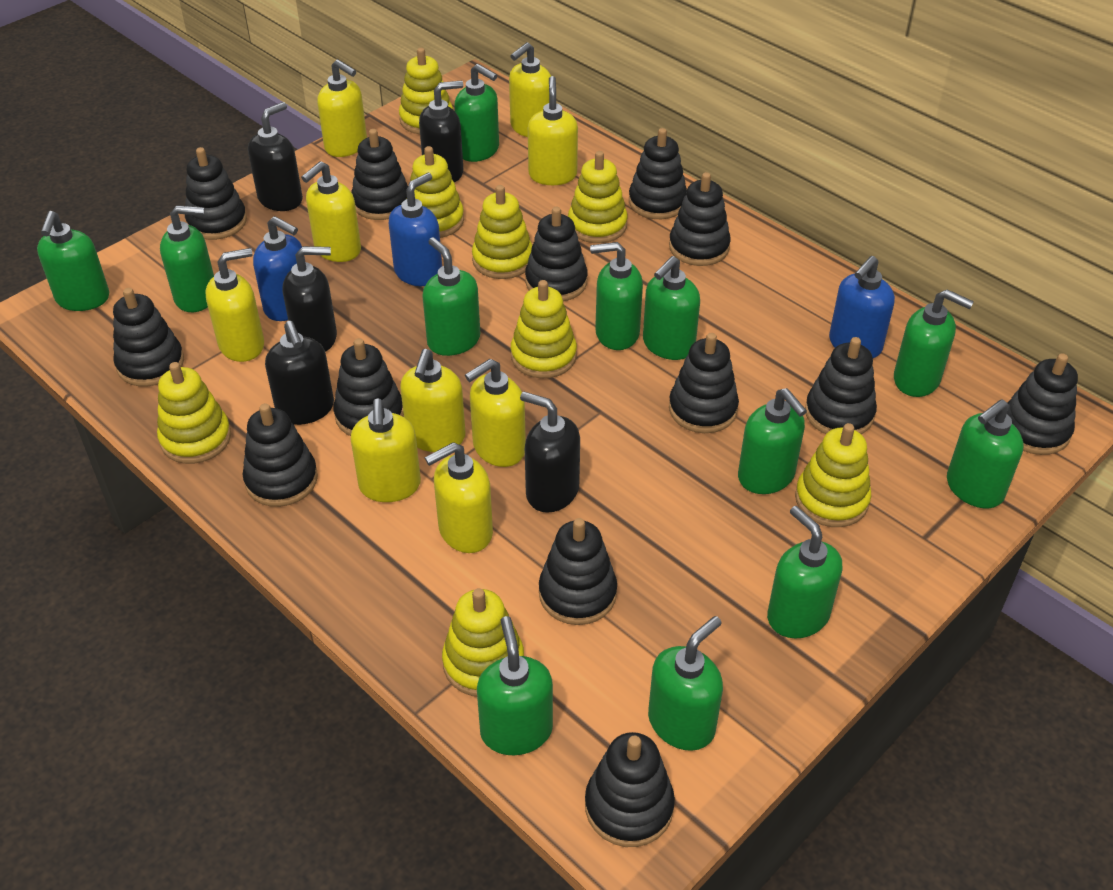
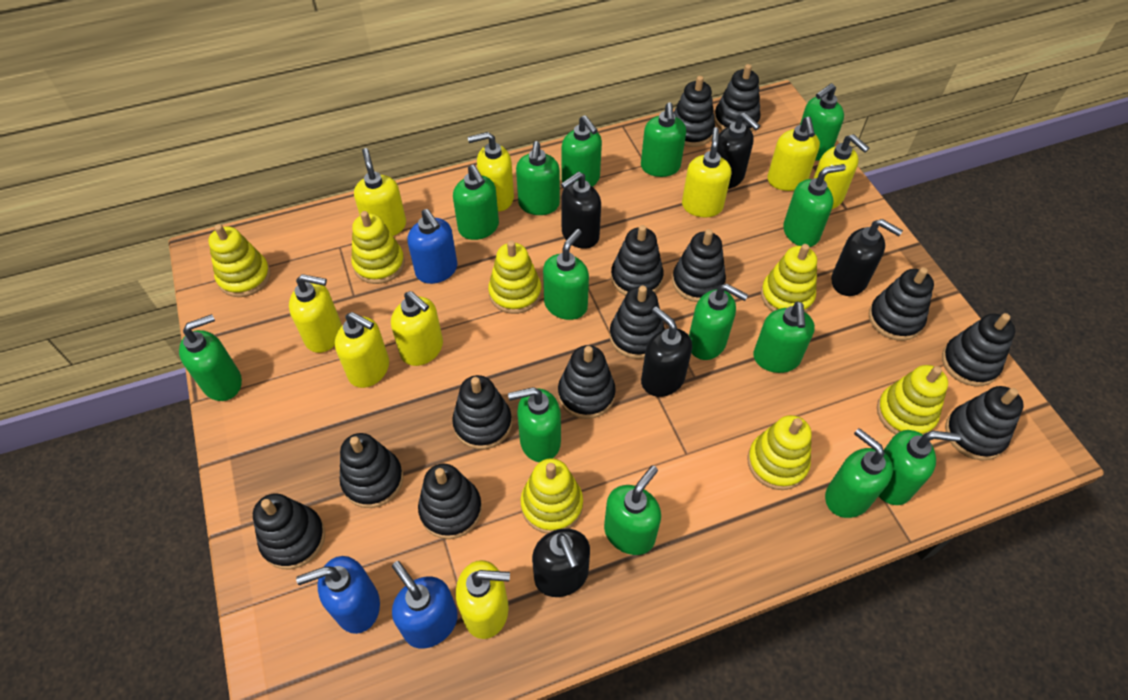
green soap dispenser: [37,211,109,311] [160,205,214,312] [422,237,480,356] [454,64,499,162] [477,616,553,755] [590,242,643,350] [643,256,700,360] [648,616,723,751] [738,388,807,494] [767,506,842,638] [894,289,974,397] [947,399,1024,508] = 12 -> [179,314,242,401] [453,165,499,240] [508,387,561,462] [516,141,560,215] [543,229,589,320] [561,115,602,187] [604,465,661,555] [641,102,686,177] [689,284,748,360] [753,301,815,373] [783,164,846,247] [800,83,844,161] [825,428,893,518] [879,430,961,505] = 14
yellow stacking toy: [157,362,231,464] [399,48,453,134] [410,146,464,238] [442,588,524,697] [472,185,532,279] [511,280,577,378] [568,151,628,243] [795,423,871,527] = 8 -> [209,224,271,297] [351,211,405,284] [488,241,541,314] [521,458,583,534] [747,415,812,490] [761,244,817,313] [877,365,948,435] = 7

